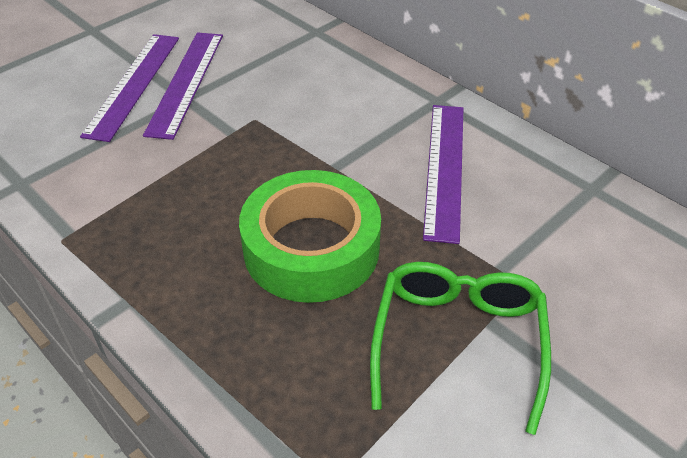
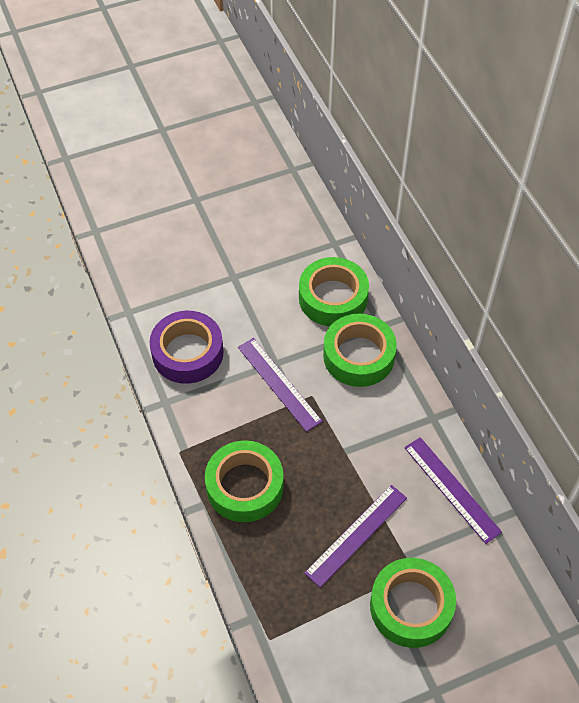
green glasses: [370,262,551,435] = 1 -> none = 0
green tape: [239,170,381,303] = 1 -> [205,440,284,522] [299,257,369,326] [323,314,397,387] [370,558,456,648] = 4
purple tape: none = 0 -> [150,311,224,384] = 1

